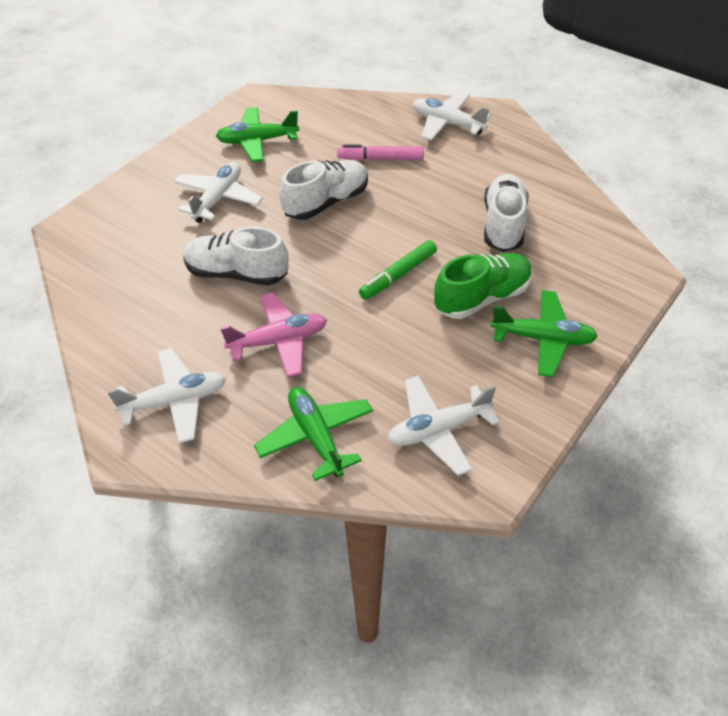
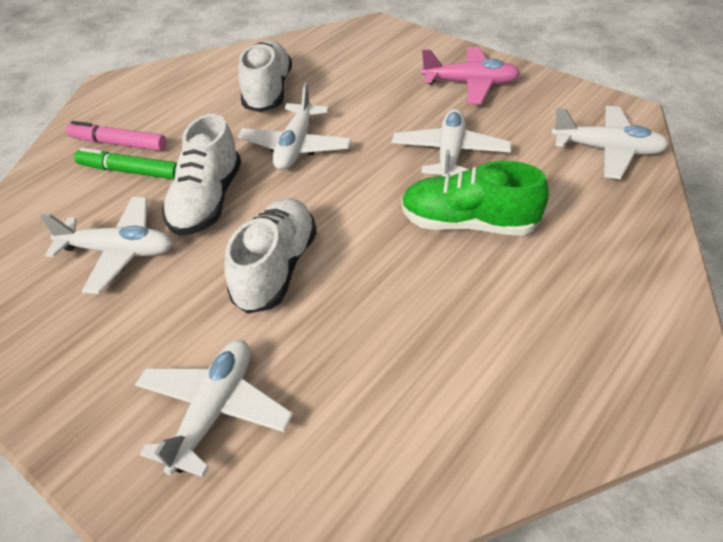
green plane: [216,107,299,162] [254,387,373,481] [490,290,598,377] = 3 -> none = 0
white plane: [107,348,226,443] [174,162,263,223] [388,376,500,476] [413,92,491,140] = 4 -> [40,197,173,294] [135,340,293,477] [237,83,352,170] [392,109,512,177] [551,106,669,179] = 5

